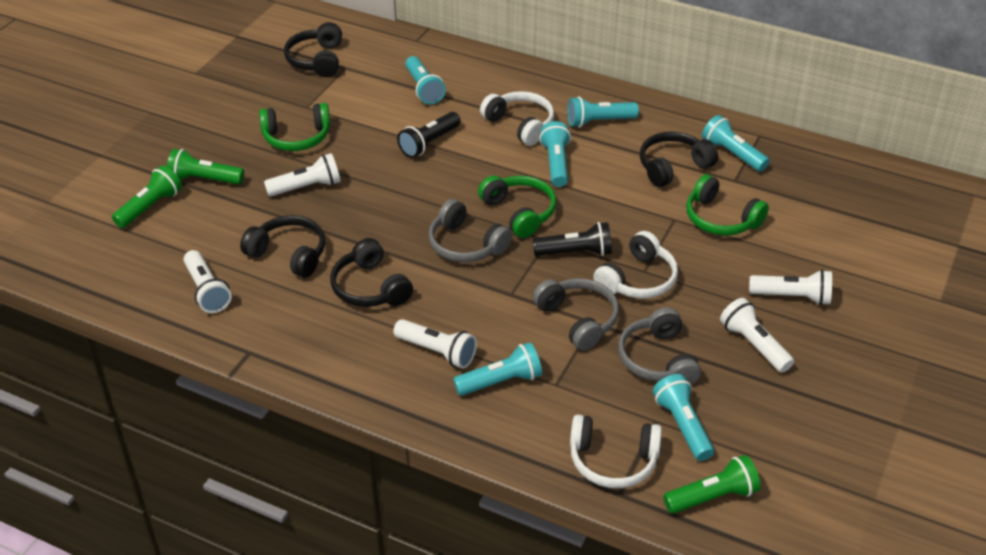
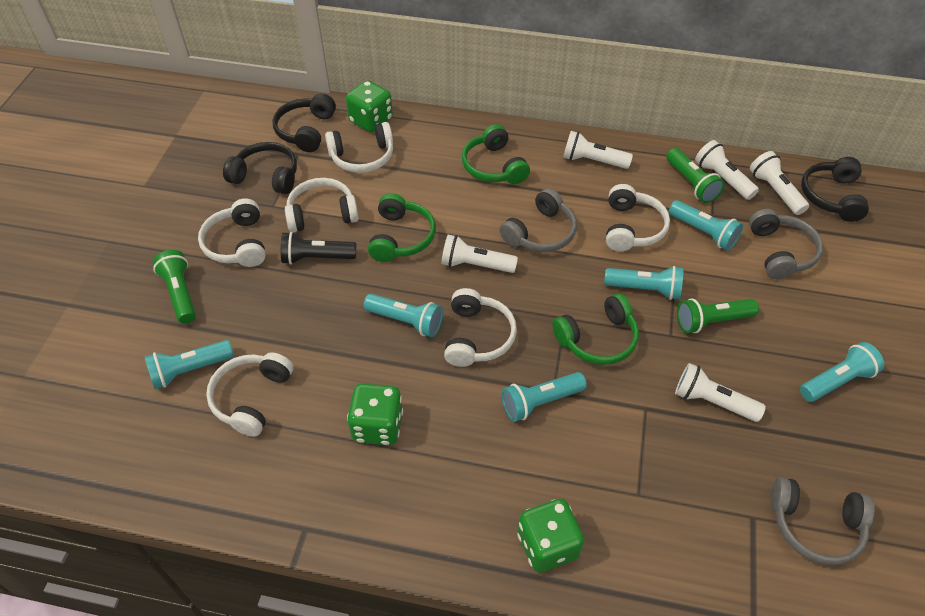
black flashlight: [397,112,461,158] [533,222,612,256] = 2 -> [281,232,356,265] = 1
black headphones: [240,215,325,278] [284,22,342,77] [330,238,413,307] [640,132,718,187] = 4 -> [223,142,297,194] [272,94,336,152] [801,157,869,222] = 3
green dice: none = 0 -> [346,80,393,132] [347,383,403,445] [517,499,584,573] = 3
white headphones: [480,91,554,146] [570,415,662,488] [593,231,678,299] = 3 -> [198,198,266,267] [206,352,293,437] [285,178,359,233] [325,122,393,173] [444,288,517,367] [606,184,670,252] = 6

